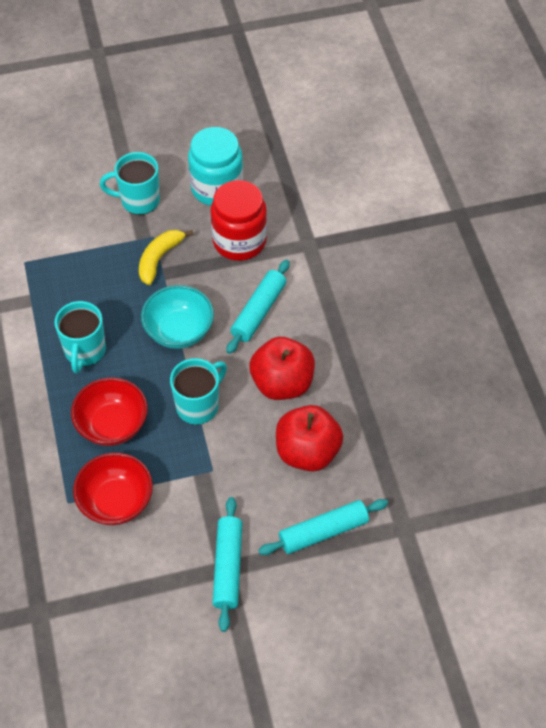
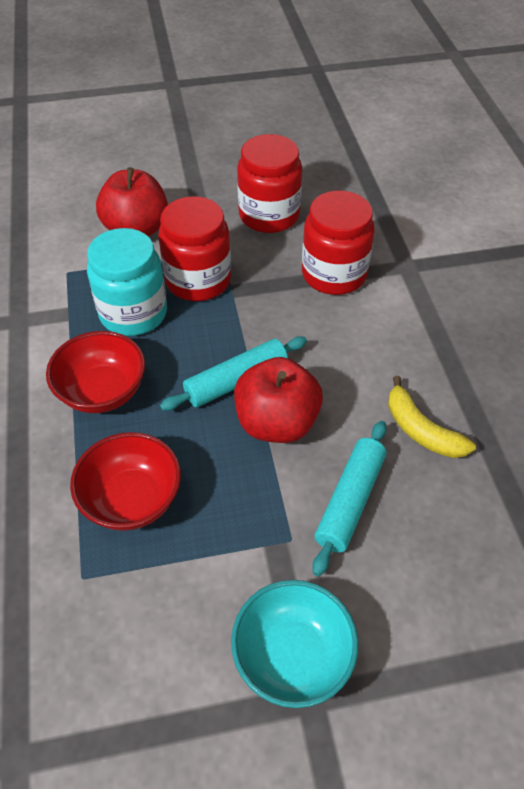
red jar: [210,180,267,261] = 1 -> [158,196,231,301] [237,134,302,233] [302,191,375,295] = 3
turquoise mug: [54,301,106,374] [100,152,160,215] [170,358,227,425] = 3 -> none = 0
turquoise rolling pin: [213,497,242,632] [226,259,290,354] [258,499,388,555] = 3 -> [160,336,307,411] [312,421,387,576] = 2

